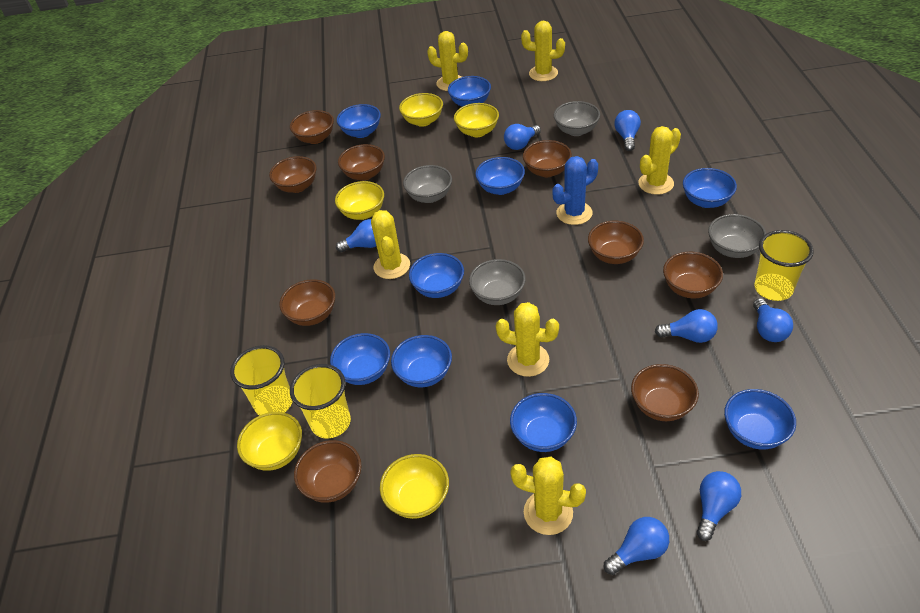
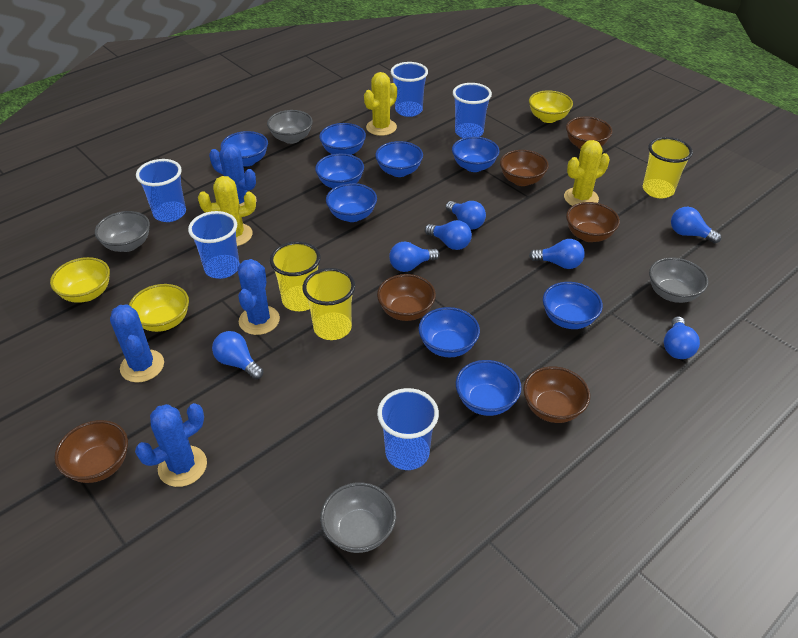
blue cactus: [552,156,598,225] = 1 -> [110,305,164,383] [135,403,207,487] [209,144,256,206] [237,259,280,335] = 4
blue cup: none = 0 -> [136,159,186,222] [188,211,240,279] [377,388,439,470] [391,62,428,117] [453,83,492,138] = 5
brown bowl: [269,156,317,193] [279,279,335,326] [290,110,334,144] [294,440,361,503] [338,144,385,181] [523,140,572,177] [588,221,644,264] [631,364,699,421] [663,252,723,298] = 9 -> [54,420,128,483] [377,274,436,321] [500,150,549,186] [523,366,590,423] [566,117,612,149] [566,202,620,242] = 6
yellow bowl: [237,412,302,470] [335,181,384,220] [380,454,449,519] [399,93,443,127] [454,103,499,137] = 5 -> [50,257,110,303] [129,284,189,332] [529,90,573,123] = 3
yellow cactus: [371,210,410,279] [427,31,468,91] [496,302,559,377] [510,457,586,535] [521,20,565,81] [638,126,681,195] = 6 -> [198,176,256,246] [364,72,397,136] [564,140,610,206] = 3

